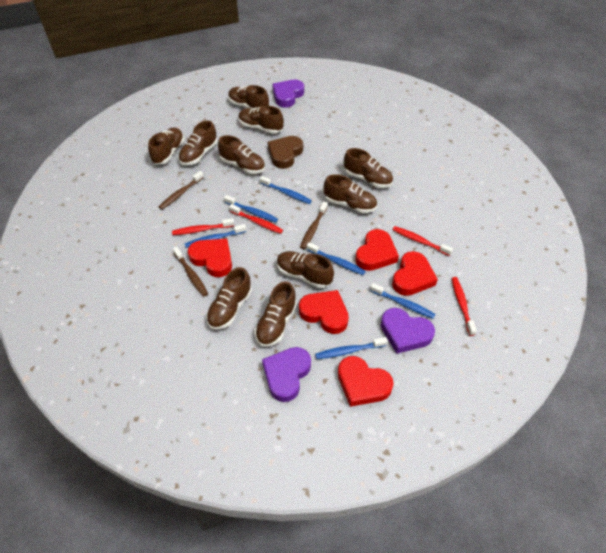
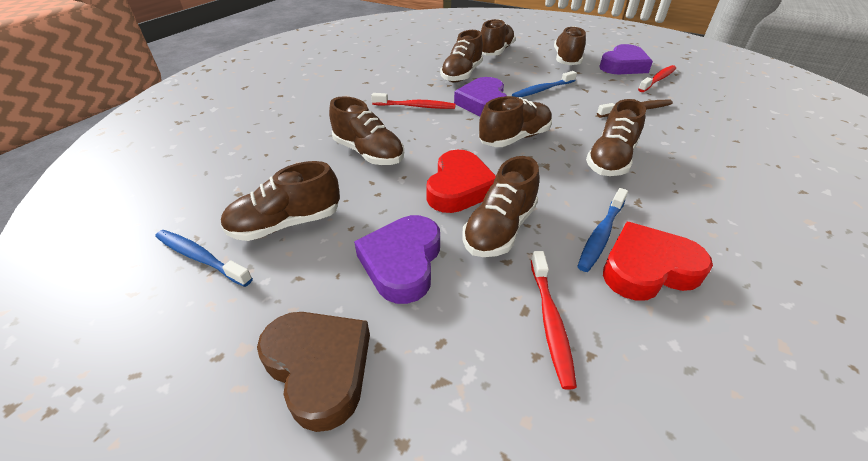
blue toothbrush: [185,224,246,248] [224,195,278,223] [260,176,312,204] [307,242,366,275] [315,337,388,359] [370,283,435,319] = 6 -> [155,230,253,287] [512,71,577,97] [577,188,628,272] = 3
brown shoe: [148,127,184,165] [178,120,217,165] [206,267,252,330] [218,135,265,174] [228,85,269,109] [238,106,284,134] [255,281,297,347] [277,251,334,288] [324,174,377,213] [344,148,393,188] = 10 -> [220,161,340,241] [329,96,404,165] [440,30,483,82] [462,156,539,257] [479,96,552,147] [481,19,516,56] [554,26,586,65] [586,99,646,176] = 8
brown toothbrush: [159,171,204,209] [173,247,208,297] [300,201,328,249] = 3 -> [597,99,673,117] = 1
red heart: [188,239,232,277] [299,290,349,334] [338,356,394,407] [355,229,399,271] [392,251,438,296] = 5 -> [426,150,496,213] [603,222,713,301] = 2
red toothbrush: [172,218,234,235] [229,204,283,234] [392,226,453,256] [452,277,477,336] = 4 -> [371,93,456,109] [531,251,577,390] [638,65,676,92] = 3

